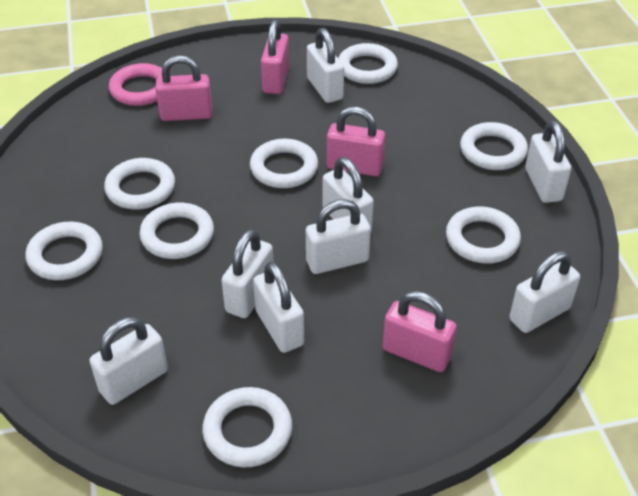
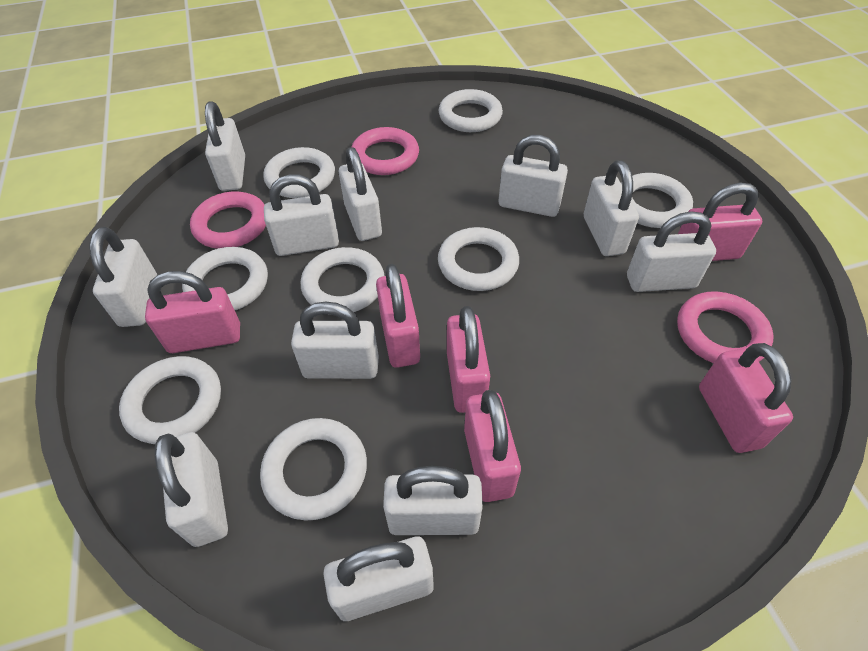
pink padlock: [155,55,212,121] [261,20,290,94] [327,107,385,176] [383,291,457,372] = 4 -> [145,271,240,353] [376,264,420,368] [447,306,490,413] [464,390,521,502] [678,183,762,261] [699,343,793,453] = 6
pink ring: [109,63,162,106] = 1 -> [190,192,266,249] [352,127,419,175] [677,292,774,363] = 3
white padlock: [89,317,168,405] [221,229,273,318] [253,262,304,353] [306,199,371,274] [307,28,344,103] [322,157,374,231] [509,251,580,333] [525,120,571,203] = 8 -> [89,227,157,327] [155,432,228,547] [205,101,245,191] [264,174,339,256] [291,302,379,379] [323,536,433,621] [339,147,382,241] [383,466,483,535] [499,135,568,217] [584,160,639,256] [627,211,716,292] = 11

